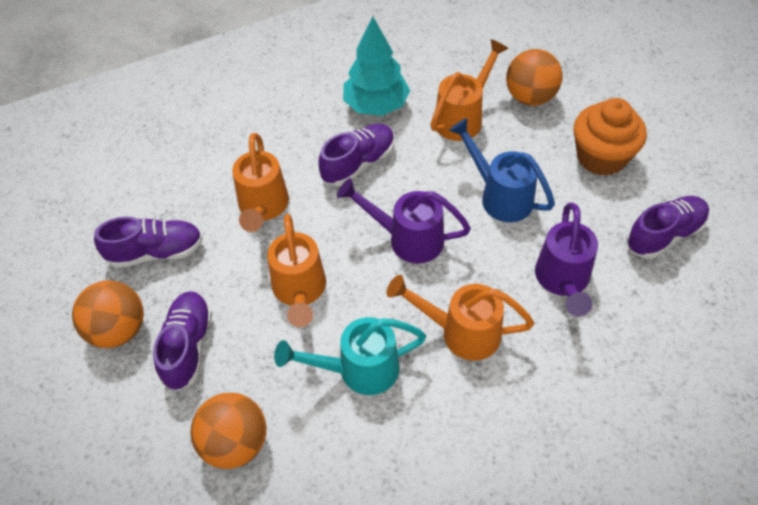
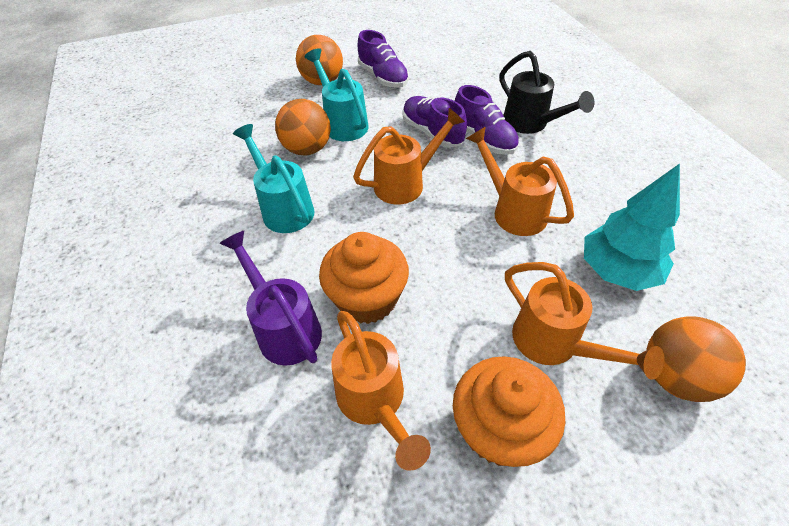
black watering can: none = 0 -> [500,51,594,134] = 1
blue watering can: [449,118,555,222] = 1 -> none = 0
orange cupcake: [574,98,647,176] = 1 -> [319,232,409,324] [453,356,565,467] = 2
purple shoe: [94,217,203,268] [153,291,212,391] [318,124,394,186] [626,196,709,259] = 4 -> [358,30,409,88] [403,96,467,148] [455,85,519,155] = 3
purple watering can: [337,178,471,264] [535,203,598,317] = 2 -> [219,231,322,366] = 1
turquoise watering can: [274,317,426,395] = 1 -> [233,124,314,233] [305,48,368,141] = 2

